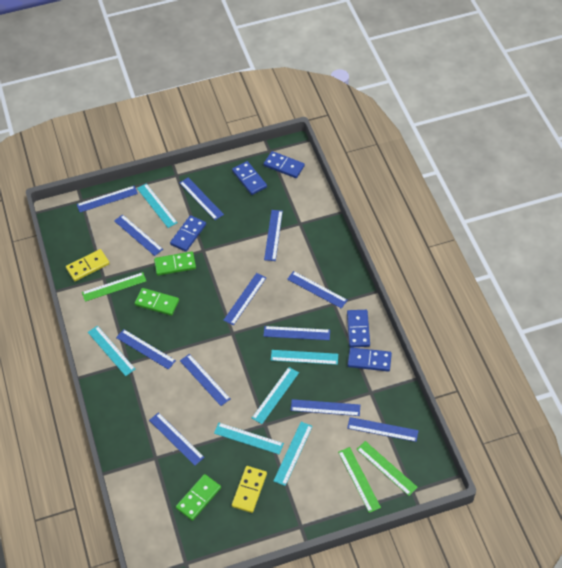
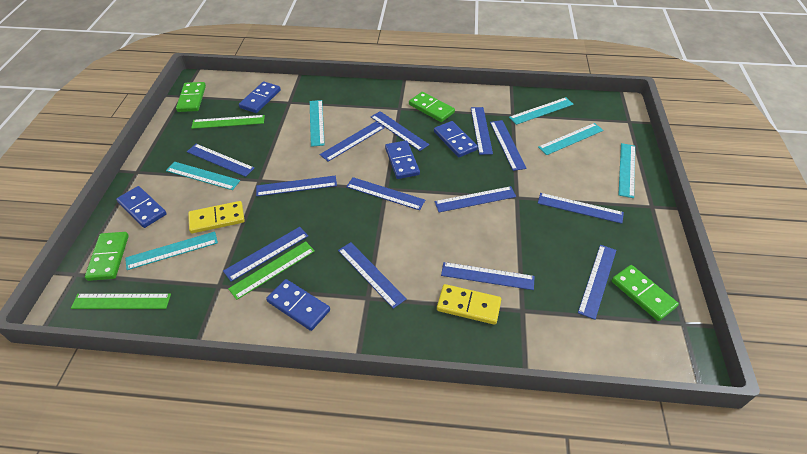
blue ruler: [77,186,138,212] [114,214,163,256] [116,329,176,370] [149,412,205,466] [180,177,224,220] [180,354,230,406] [223,273,266,325] [263,326,330,340] [264,210,283,261] [287,271,348,309] [291,399,360,416] [347,417,419,442] = 12 -> [187,144,254,177] [223,227,308,282] [256,176,337,196] [320,122,385,162] [338,242,407,309] [346,177,425,210] [371,111,429,151] [434,186,516,212] [441,262,535,290] [471,107,493,155] [490,120,526,171] [538,193,624,224] [578,245,616,320] = 13
green domino: [135,288,179,316] [154,251,196,276] [176,474,221,521] = 3 -> [85,232,129,281] [176,82,206,112] [409,92,455,122] [612,265,679,321] = 4

